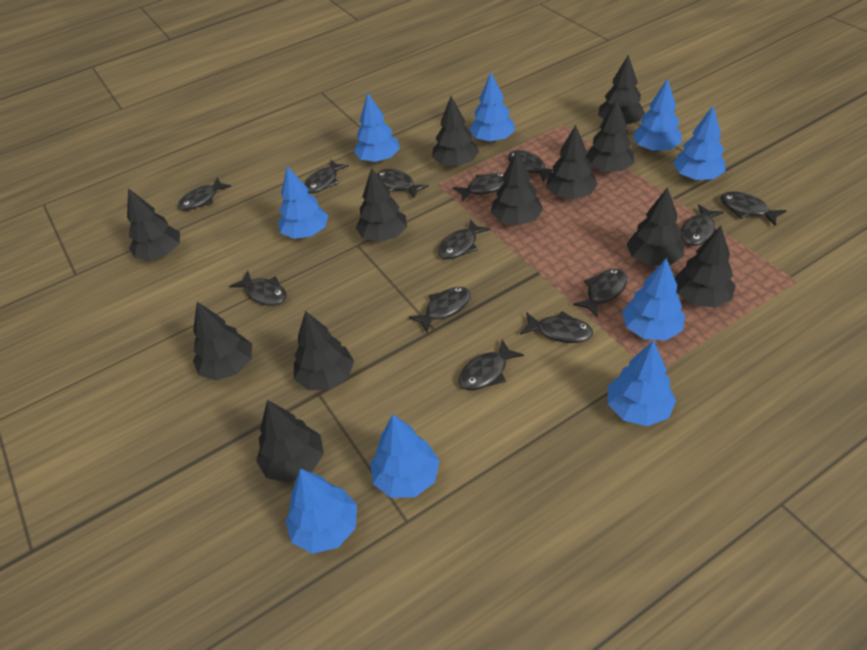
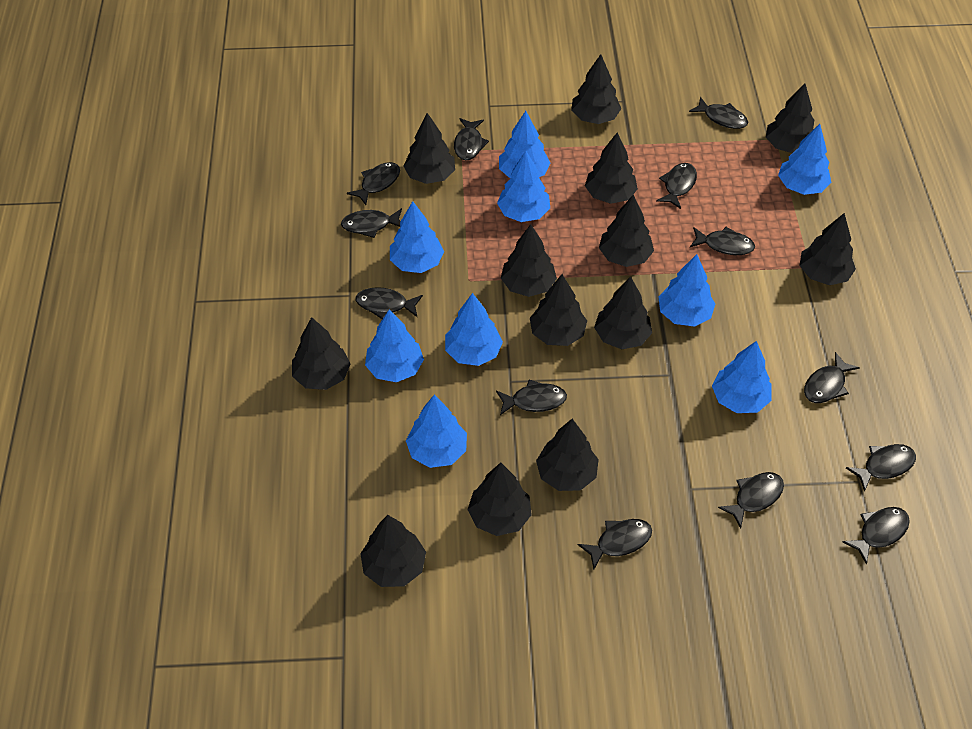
black tree: [127,188,180,260] [193,302,252,380] [256,400,324,483] [294,311,354,390] [356,168,407,242] [432,96,479,167] [491,150,543,226] [546,125,598,199] [586,99,634,172] [598,55,645,124] [627,187,684,266] [675,226,736,308] = 12 -> [292,317,350,390] [360,515,426,587] [404,113,455,184] [467,463,532,536] [501,224,557,297] [530,274,587,346] [536,419,599,491] [571,54,621,124] [585,132,638,204] [594,276,652,349] [599,195,654,267] [766,83,814,153] [799,213,856,285] = 13

